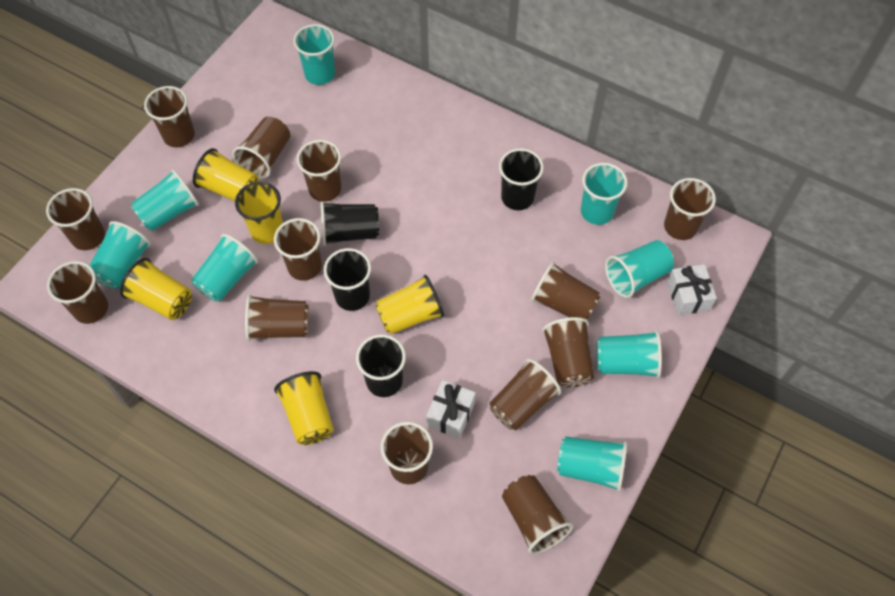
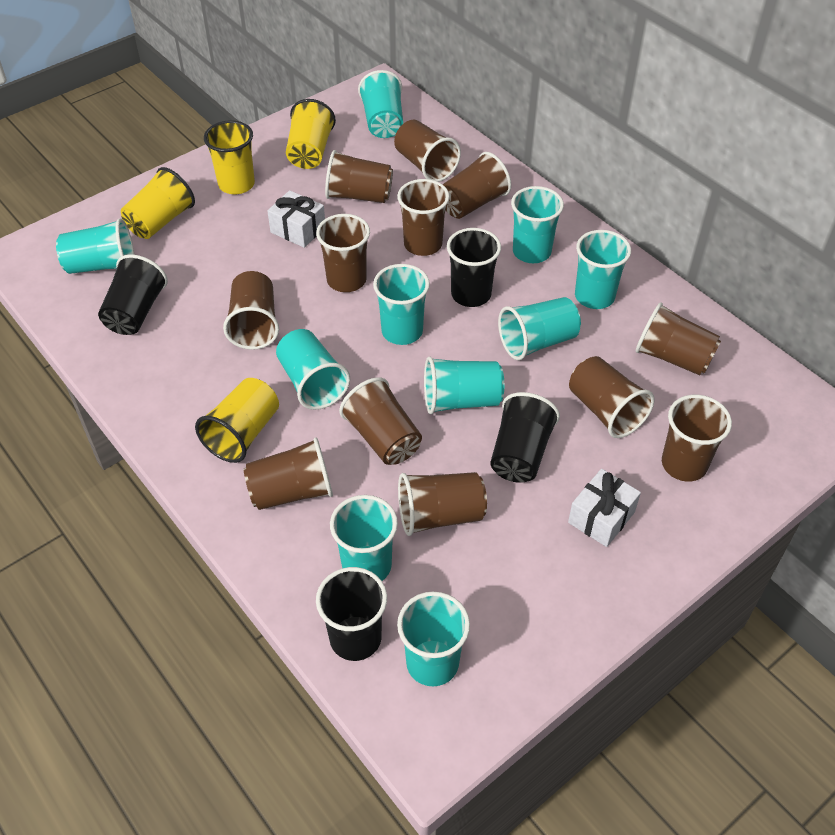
brown cup: [46,188,105,250] [47,261,108,324] [144,86,195,147] [232,117,291,179] [245,295,309,341] [274,218,322,281] [297,140,341,202] [381,422,433,484] [490,359,561,430] [502,475,574,555] [531,262,600,320] [542,317,594,388] [664,178,716,240] = 13 -> [223,271,279,350] [243,437,333,510] [316,214,370,292] [325,150,393,203] [339,377,422,465] [394,120,461,182] [397,179,450,256] [398,472,487,536] [442,152,511,219] [569,356,655,438] [636,302,721,375] [662,395,732,482] = 12
turquoise cup: [89,221,151,289] [131,170,199,231] [191,234,258,302] [293,24,335,85] [557,436,627,492] [581,163,628,225] [596,330,662,378] [605,240,674,298] = 8 -> [56,218,134,274] [276,329,350,410] [330,495,398,581] [358,70,403,138] [373,264,430,345] [397,592,470,686] [424,357,504,414] [498,297,581,360] [511,186,564,263] [575,230,631,309] = 10
yellow cup: [120,258,192,320] [193,148,259,201] [235,182,283,244] [274,371,334,445] [375,275,444,334] = 5 -> [121,167,195,239] [195,378,279,463] [204,120,255,195] [286,99,336,169] = 4

